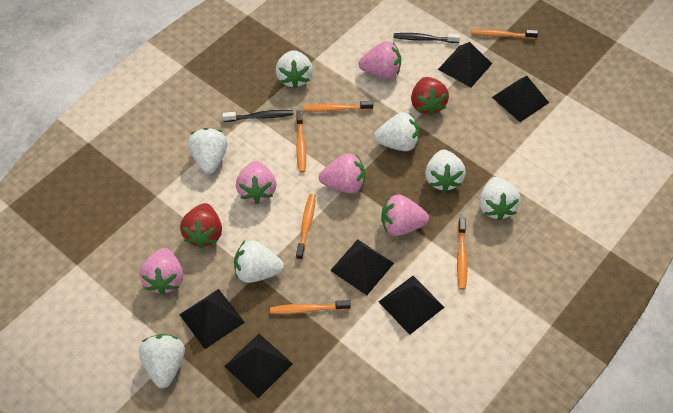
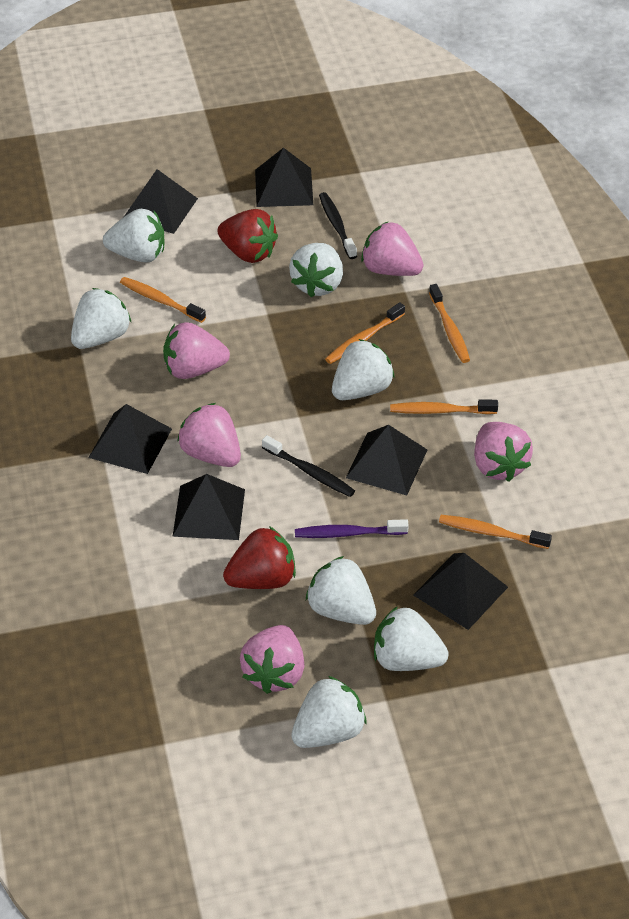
orange toothbrush: [270,300,351,314] [296,110,306,173] [296,194,316,260] [303,101,373,112] [457,218,468,290] [471,29,538,39] = 6 -> [120,277,206,323] [325,302,405,364] [390,399,498,414] [429,284,470,363] [439,515,552,549] = 5
purple toothbrush: none = 0 -> [295,519,409,538] = 1

